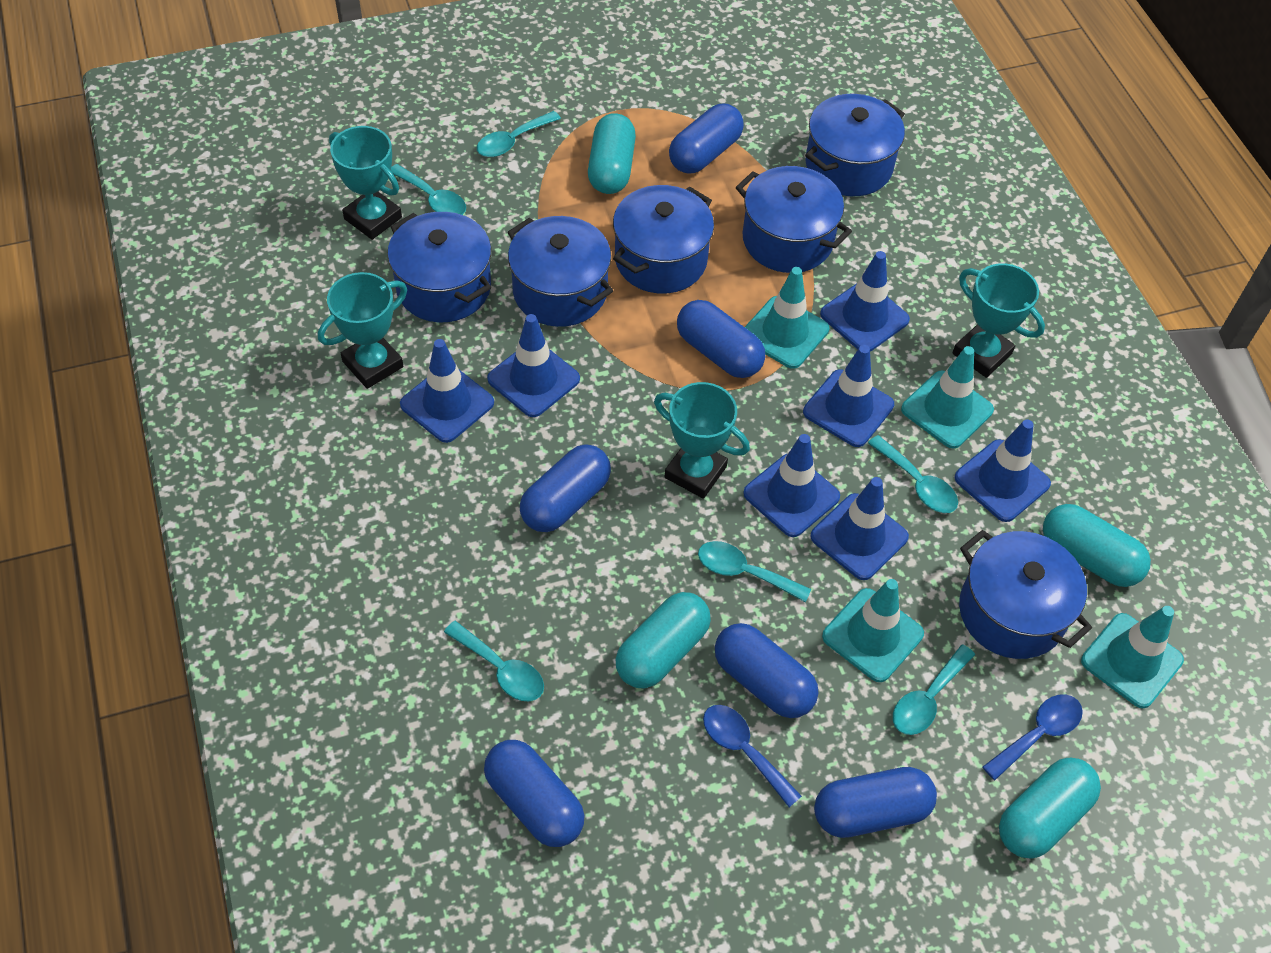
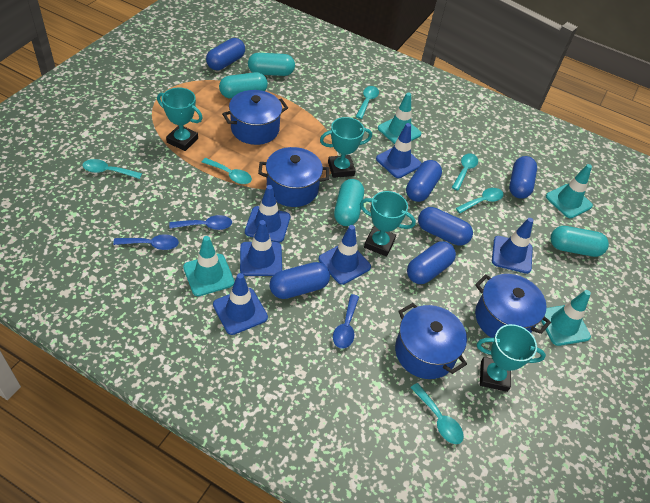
blue pot: [387,212,491,322] [508,216,613,327] [613,185,714,294] [736,166,852,273] [805,94,905,196] [959,530,1092,659] = 6 -> [222,90,288,145] [258,147,329,207] [395,303,467,379] [475,274,551,338] = 4
blue spoon: [703,705,802,807] [983,695,1083,780] = 2 -> [113,235,179,250] [169,215,232,230] [333,294,359,349] = 3
blue traffic cone: [400,339,494,443] [487,314,580,417] [743,434,840,537] [803,345,894,447] [810,477,909,580] [820,251,910,351] [954,419,1051,522] = 7 -> [213,273,268,335] [240,220,282,276] [245,185,290,243] [319,225,371,285] [376,123,422,178] [492,218,533,274] = 6

